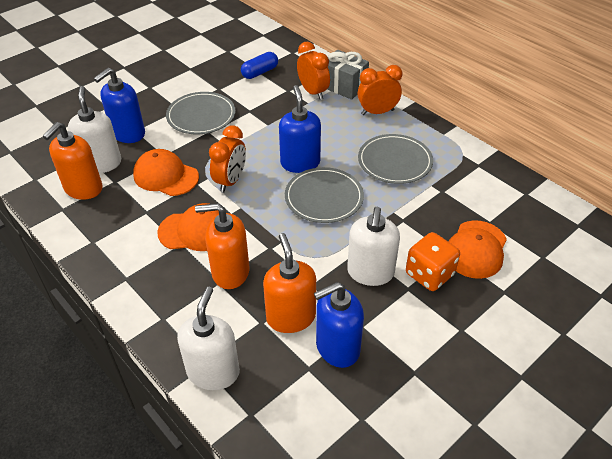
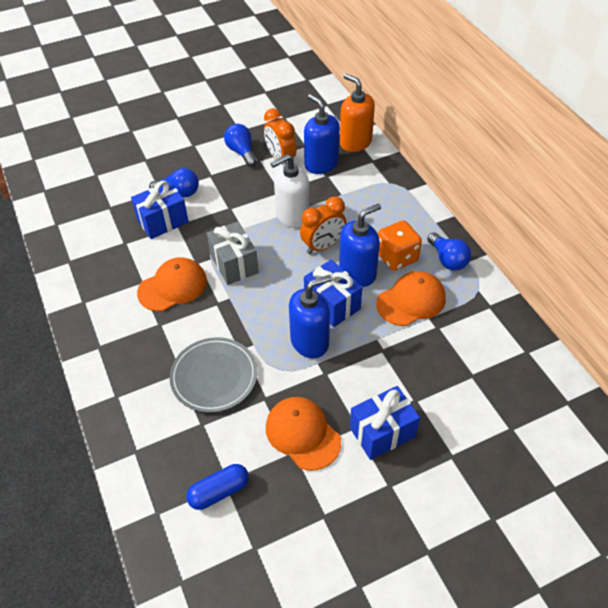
blue gift: none = 0 -> [131,181,189,239] [304,260,362,327] [350,386,420,460] = 3
blue light bulb: none = 0 -> [149,168,199,197] [224,124,257,167] [427,232,471,271] = 3
grey plate: [166,92,236,134] [285,167,364,223] [358,134,433,184] = 3 -> [170,337,258,413] = 1
orange clock: [209,125,246,193] [297,42,330,100] [358,65,403,115] = 3 -> [264,108,297,164] [300,196,346,254] = 2
orange soap dispenser: [43,122,103,200] [195,203,249,289] [263,233,316,333] = 3 -> [340,74,375,152] = 1
white soap dispenser: [68,86,121,173] [177,287,240,390] [347,207,400,286] = 3 -> [271,154,310,228] = 1

